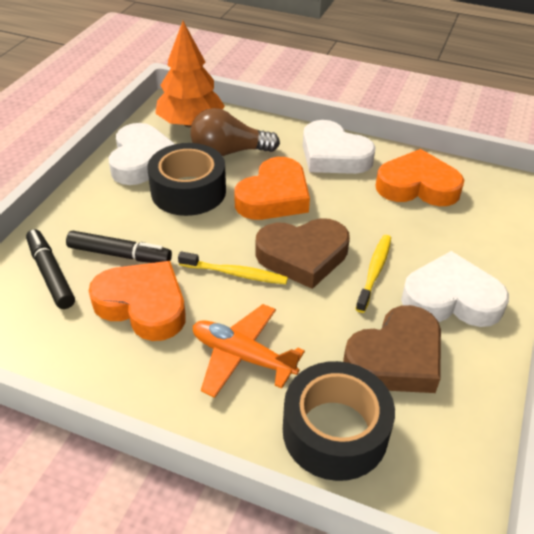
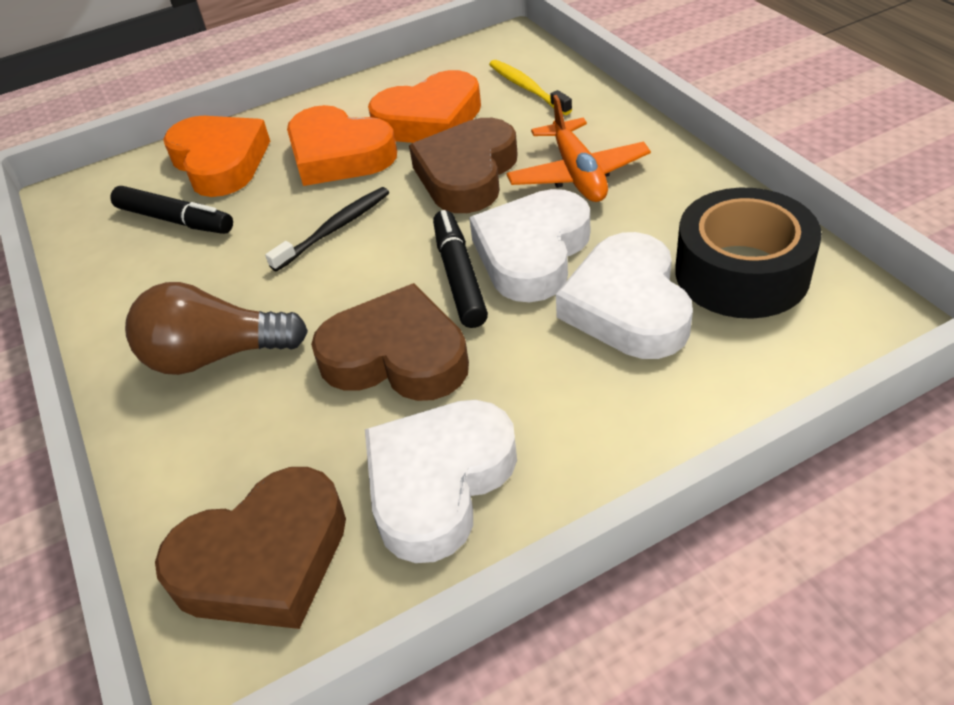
black tape: [147,143,226,216] [283,361,395,481] = 2 -> [675,188,822,319] = 1
black toothbrush: none = 0 -> [265,187,389,272] = 1
brown heart: [256,218,350,289] [343,305,441,393] = 2 -> [155,467,346,629] [311,283,469,401] [409,118,518,213] = 3
orange tree: [155,21,225,128] = 1 -> none = 0
yellow toothbrush: [178,251,288,284] [356,235,391,313] = 2 -> [489,60,572,115] = 1

